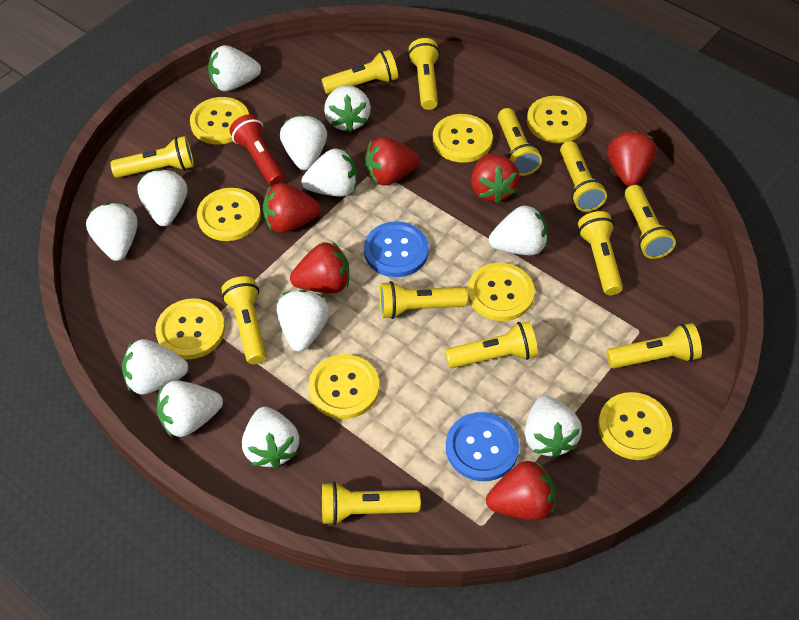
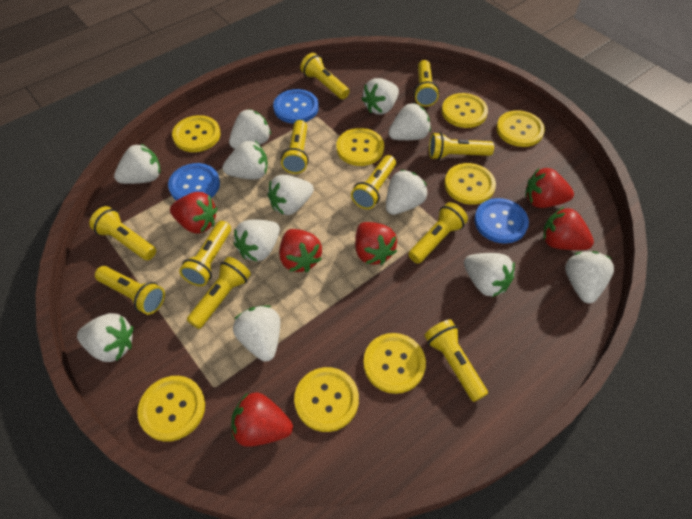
blue button: [364,221,429,277] [446,412,519,481] = 2 -> [168,163,220,201] [273,89,319,124] [474,198,529,244] = 3
red flashlight: [230,114,285,186] = 1 -> none = 0
yellow flashlight: [110,136,194,178] [221,276,266,364] [322,50,398,94] [322,482,421,525] [379,281,468,319] [408,38,440,110] [445,321,538,368] [498,108,542,176] [560,141,607,212] [578,211,623,295] [607,323,702,368] [624,185,676,259] = 12 -> [89,206,156,260] [95,266,165,315] [179,221,231,286] [187,257,251,329] [281,120,309,174] [300,53,350,99] [351,155,396,209] [408,202,468,264] [414,60,439,107] [424,319,488,402] [429,132,494,160] = 11

